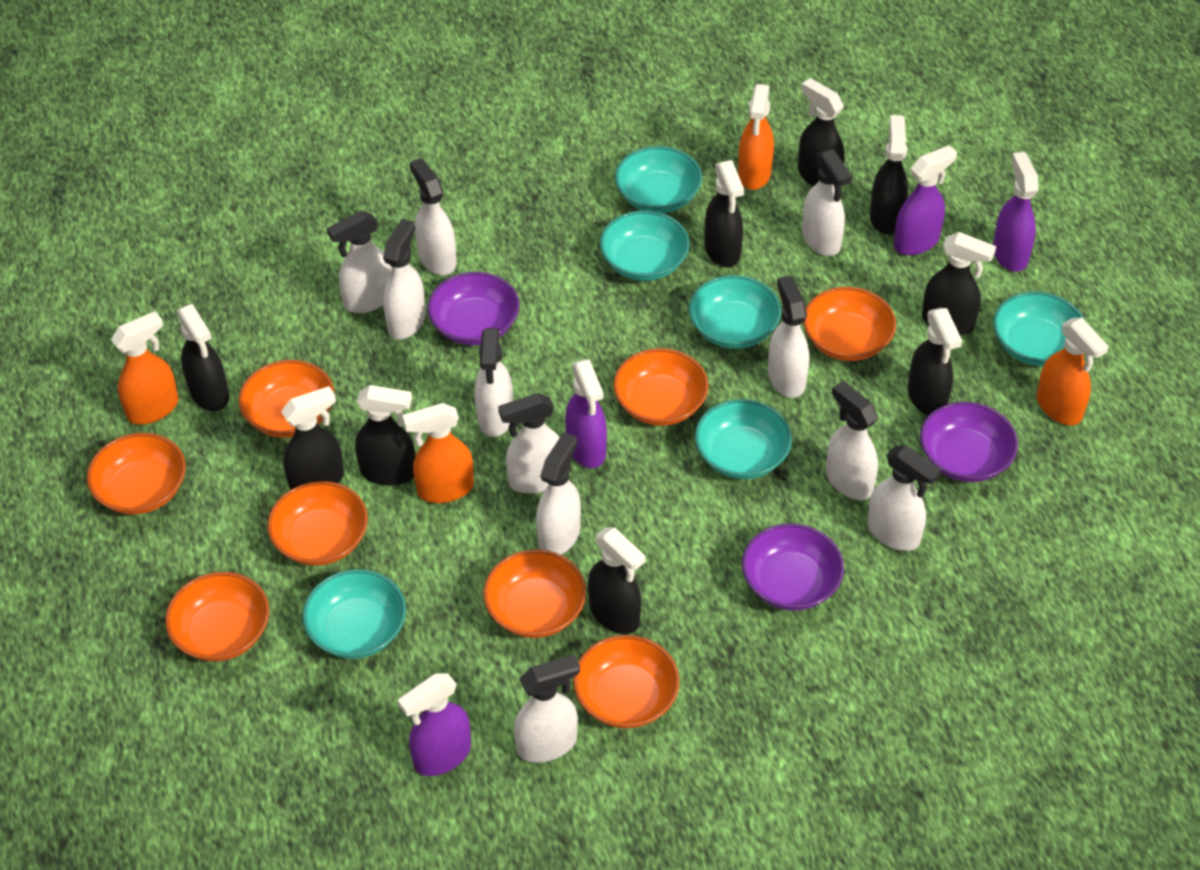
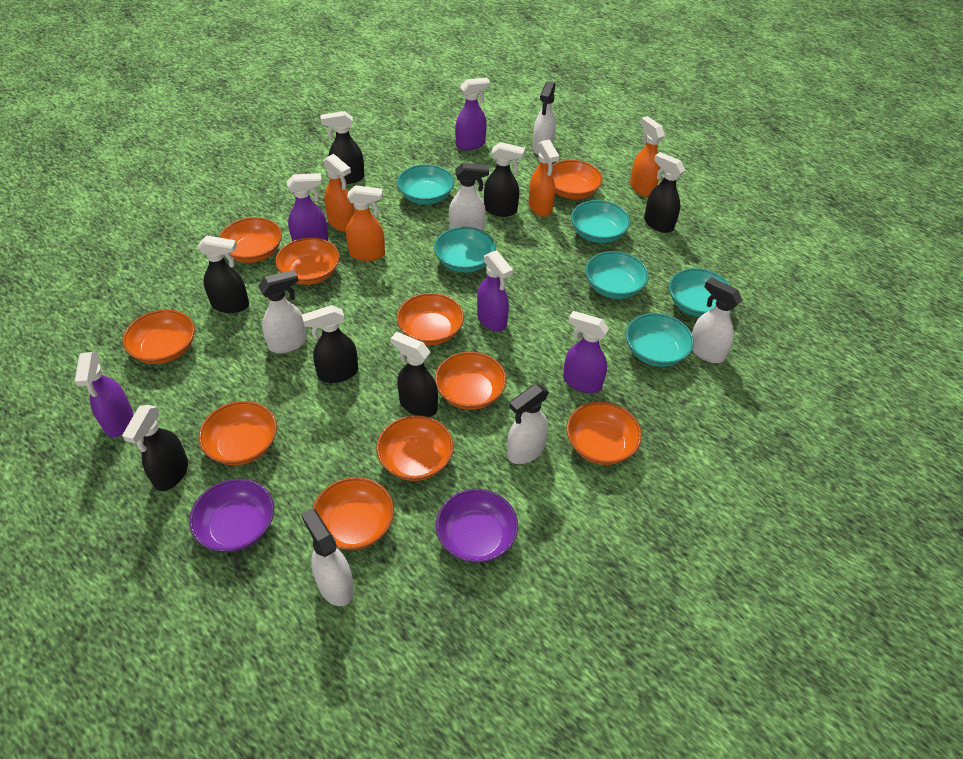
black spray bottle: [177,304,229,411] [281,386,344,490] [355,385,416,486] [588,527,646,634] [704,160,744,267] [798,78,845,186] [870,115,908,234] [908,308,962,415] [922,232,996,335] = 9 -> [122,405,188,491] [197,235,249,313] [302,305,358,383] [321,111,365,184] [390,332,438,417] [484,142,525,217] [644,152,685,233] = 7
orange bowl: [87,433,186,515] [165,572,269,661] [239,360,334,438] [267,481,368,566] [484,549,586,638] [573,635,680,729] [613,348,709,426] [803,287,896,361] = 8 -> [123,310,195,364] [199,401,277,465] [219,217,282,263] [275,238,340,285] [313,477,394,550] [376,415,454,481] [397,293,464,345] [435,352,506,410] [552,160,603,199] [566,401,642,465] = 10
purple bowl: [428,272,520,345] [742,524,844,611] [920,402,1018,482] = 3 -> [189,479,274,552] [436,489,518,563] = 2
purple spray bottle: [398,673,471,776] [565,359,607,468] [894,145,957,255] [993,152,1039,272] = 4 -> [75,352,133,437] [287,173,328,241] [455,77,490,150] [477,250,513,331] [563,311,609,393] = 5
white spray bottle: [327,211,392,313] [383,219,425,340] [410,158,457,275] [475,328,513,437] [498,393,560,494] [514,654,580,763] [536,432,581,555] [768,276,809,398] [802,149,852,256] [826,381,878,500] [867,445,941,551] = 11 -> [258,270,307,353] [301,508,354,606] [449,163,489,231] [507,384,549,464] [532,81,556,155] [692,277,742,363] = 6

